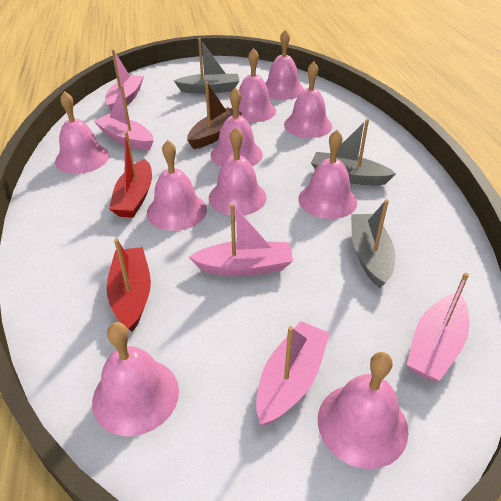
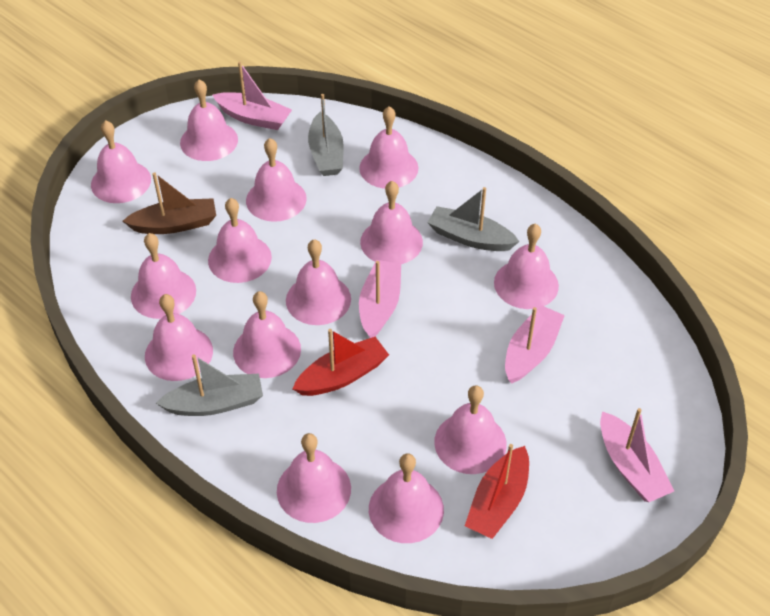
pink bell: [55,91,109,174] [92,322,179,436] [147,140,207,231] [209,127,267,216] [211,88,263,167] [231,48,276,122] [265,29,304,100] [284,61,332,138] [298,130,357,219] [318,352,408,469] = 10 -> [91,120,151,203] [131,233,196,319] [145,294,213,381] [180,79,238,161] [208,198,272,283] [233,291,301,378] [246,138,307,222] [277,433,351,523] [286,239,351,325] [359,106,418,189] [360,181,423,264] [369,453,444,543] [434,385,507,474] [494,224,559,309] = 14
pink boat: [94,85,154,150] [105,49,144,111] [189,204,293,276] [256,321,330,425] [407,273,469,381] = 5 -> [213,62,292,130] [359,260,401,338] [505,305,565,384] [600,408,674,502] = 4

